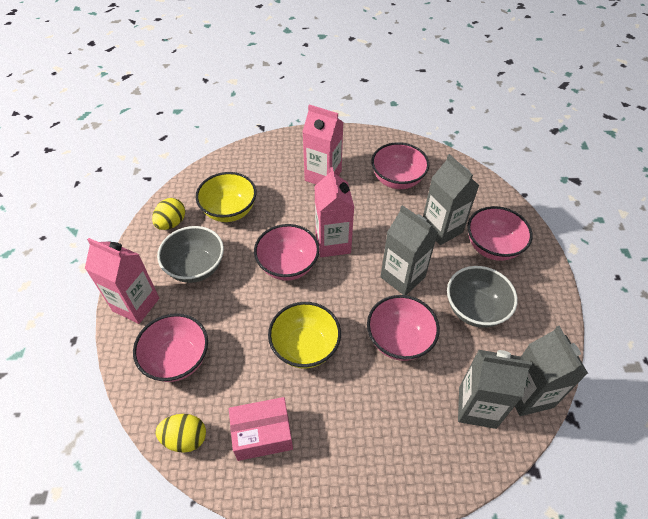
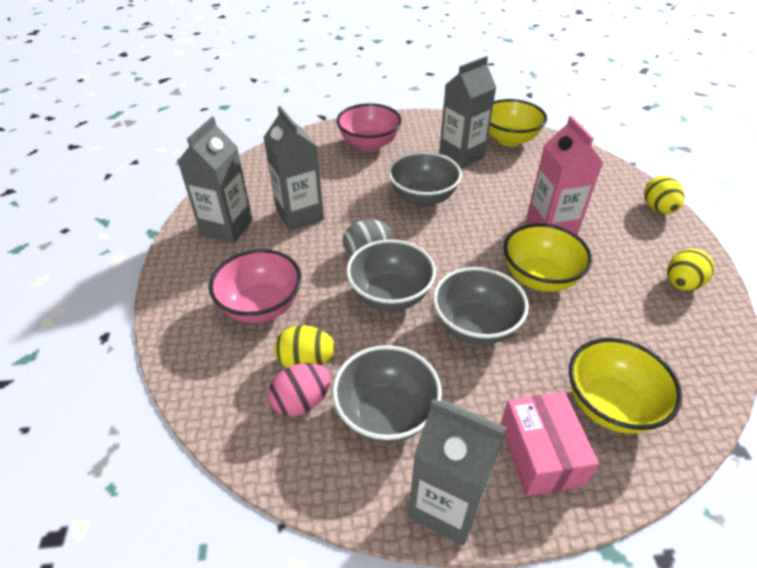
grey bowl: [157,226,224,283] [447,266,518,328] = 2 -> [332,345,442,443] [346,239,436,311] [388,152,462,207] [433,267,529,345] = 4
grey egg: none = 0 -> [343,220,391,256] = 1
pink bowl: [133,313,208,382] [254,224,320,281] [367,295,440,361] [371,142,429,189] [467,206,533,261] = 5 -> [209,249,302,323] [337,103,402,152] = 2
pink carton: [85,238,159,324] [302,104,343,184] [314,167,355,257] = 3 -> [526,116,603,235] = 1
pink egg: none = 0 -> [269,363,331,416] = 1
yellow bowl: [196,172,257,222] [268,302,341,368] = 2 -> [489,99,547,147] [503,223,592,292] [569,338,682,434] = 3
yellow egg: [152,198,185,230] [155,414,206,453] = 2 -> [274,325,335,368] [644,176,685,214] [667,248,714,291] = 3

